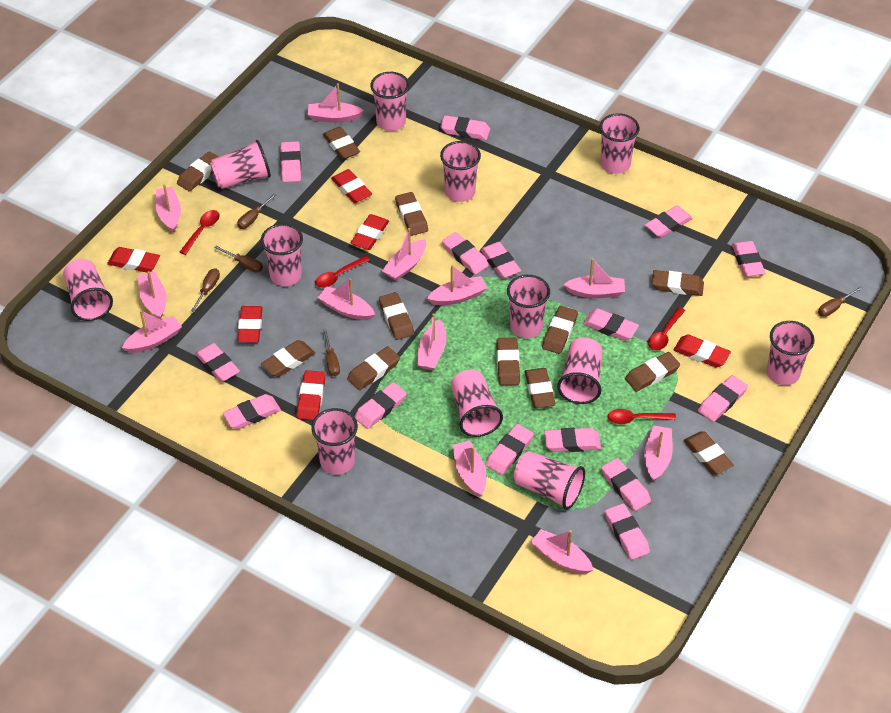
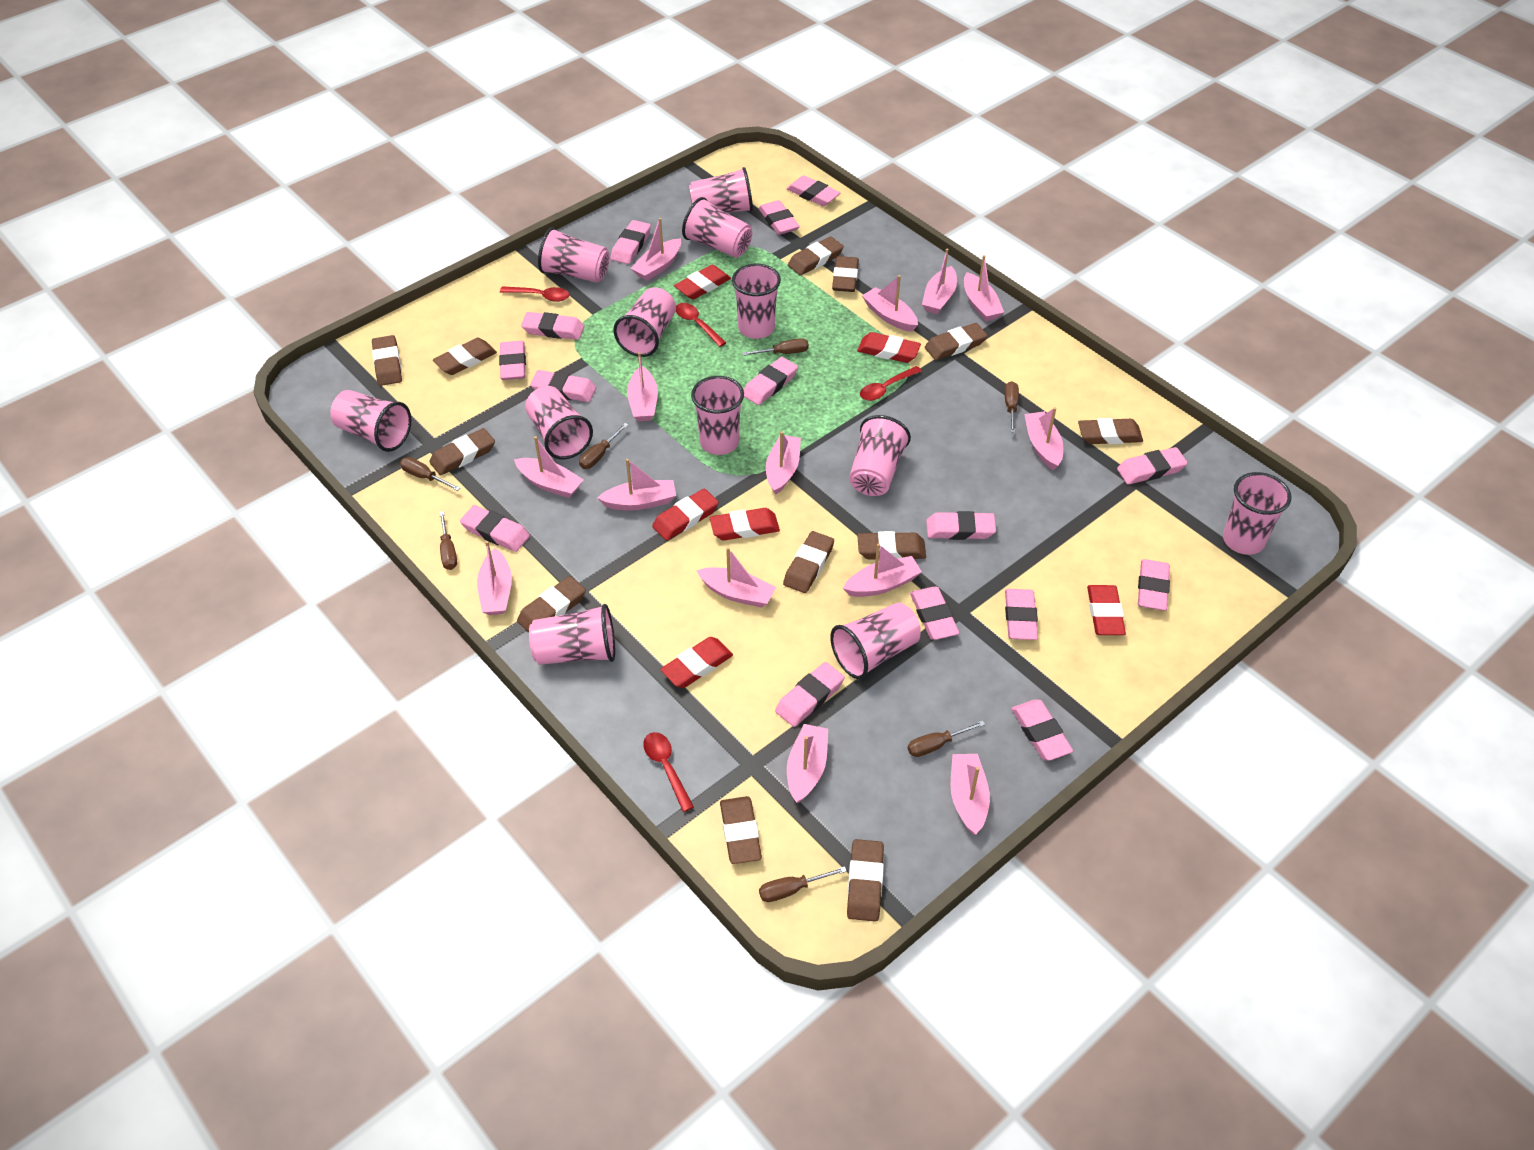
brown screwdriver: [191,268,220,312] [214,245,263,272] [237,194,276,229] [323,329,340,376] [818,286,863,317] = 5 -> [400,457,460,491] [439,511,457,570] [579,423,628,469] [743,338,809,356] [759,866,847,902] [908,721,985,757] [1005,381,1019,433] = 7
pink boat: [122,310,182,353] [138,271,166,320] [156,184,181,233] [307,83,364,123] [318,278,375,320] [382,228,426,281] [417,313,446,370] [427,265,487,305] [452,440,486,497] [531,529,593,574] [563,258,625,298] [644,425,673,482] = 12 -> [477,541,512,615] [514,436,584,498] [597,459,676,510] [627,352,658,421] [631,218,681,281] [696,547,776,608] [766,431,801,495] [787,724,828,803] [843,543,922,597] [862,275,918,332] [922,248,957,314] [951,754,990,835] [964,255,1004,321] [1024,407,1063,470] = 14

